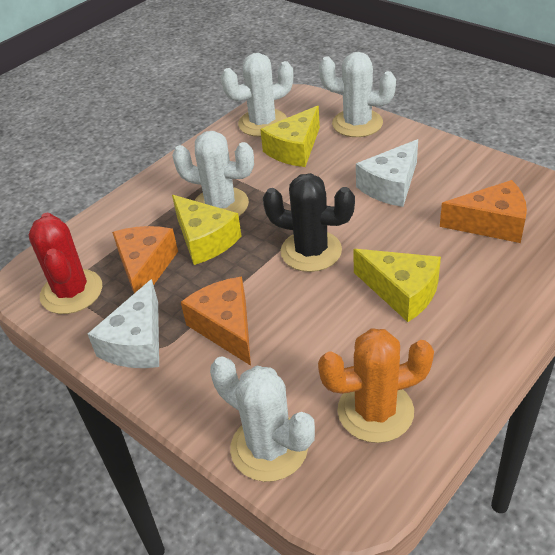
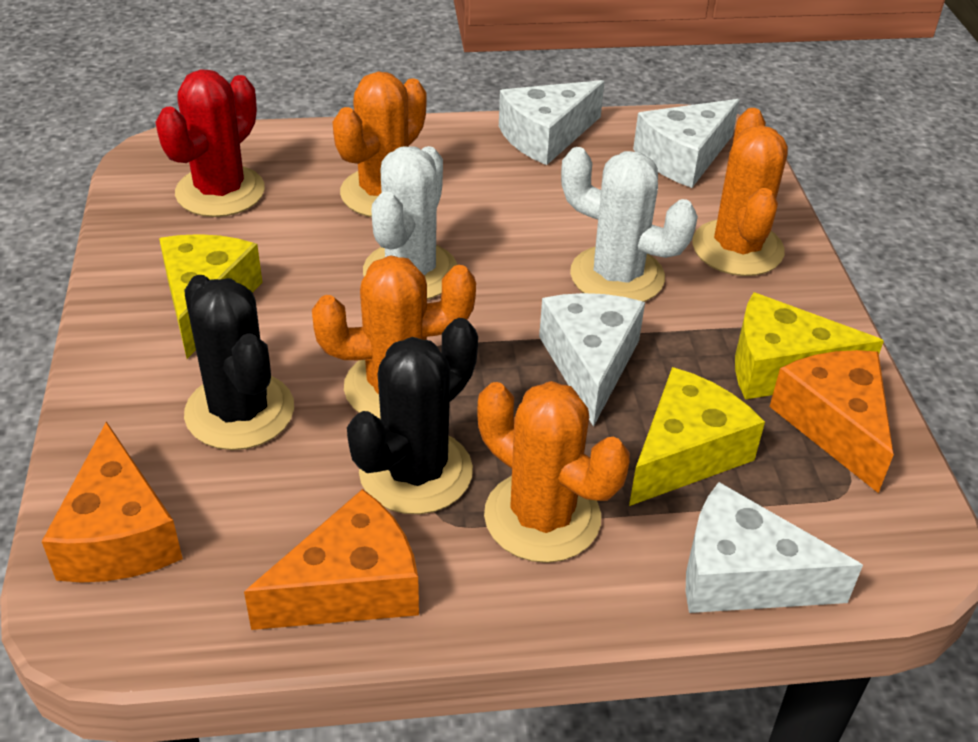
black cactus: [263,173,355,272] = 1 -> [184,275,294,450] [347,318,478,514] = 2
orange cactus: [318,328,434,443] = 1 -> [312,255,476,419] [333,71,427,217] [477,381,630,563] [692,108,788,276] = 4
white cactus: [172,131,254,216] [210,356,315,482] [221,53,293,137] [319,52,396,137] = 4 -> [363,146,458,299] [561,147,698,302] = 2
white cheese: [88,279,159,368] [356,139,418,207] = 2 -> [499,80,605,165] [539,293,645,427] [633,99,740,188] [686,482,863,613] = 4

